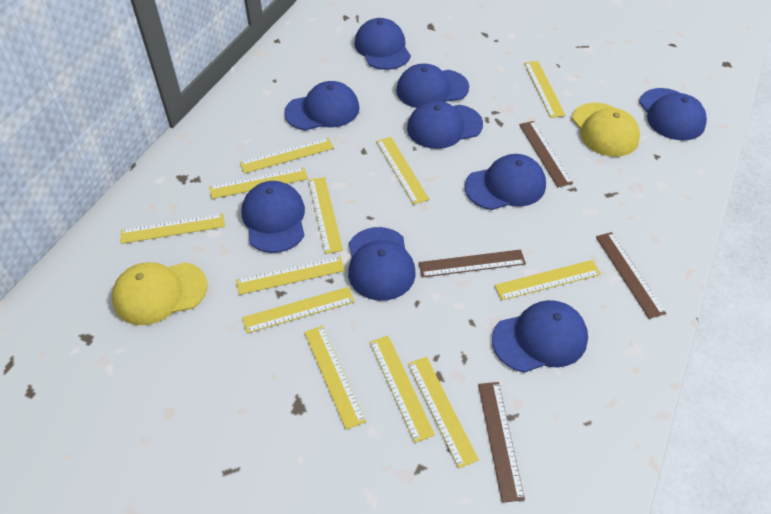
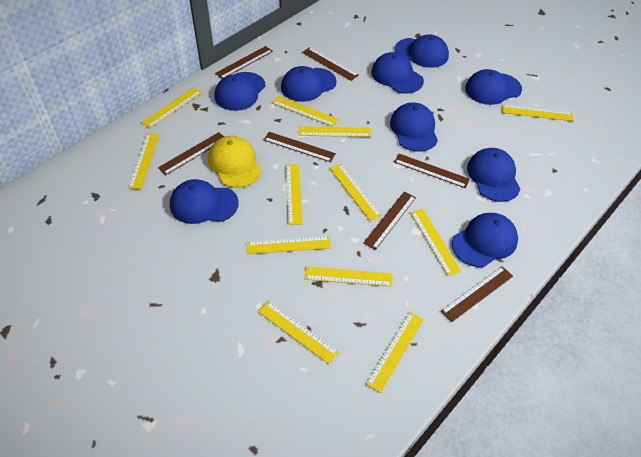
brown ruler: [419,249,526,277] [478,382,525,503] [519,121,573,187] [596,232,666,319] = 4 -> [158,132,224,175] [215,46,273,79] [264,132,336,162] [302,47,359,81] [363,191,416,250] [394,154,470,188] [441,266,513,322] = 7
yellow cap: [112,262,207,325] [572,103,640,157] = 2 -> [208,136,261,188] = 1

